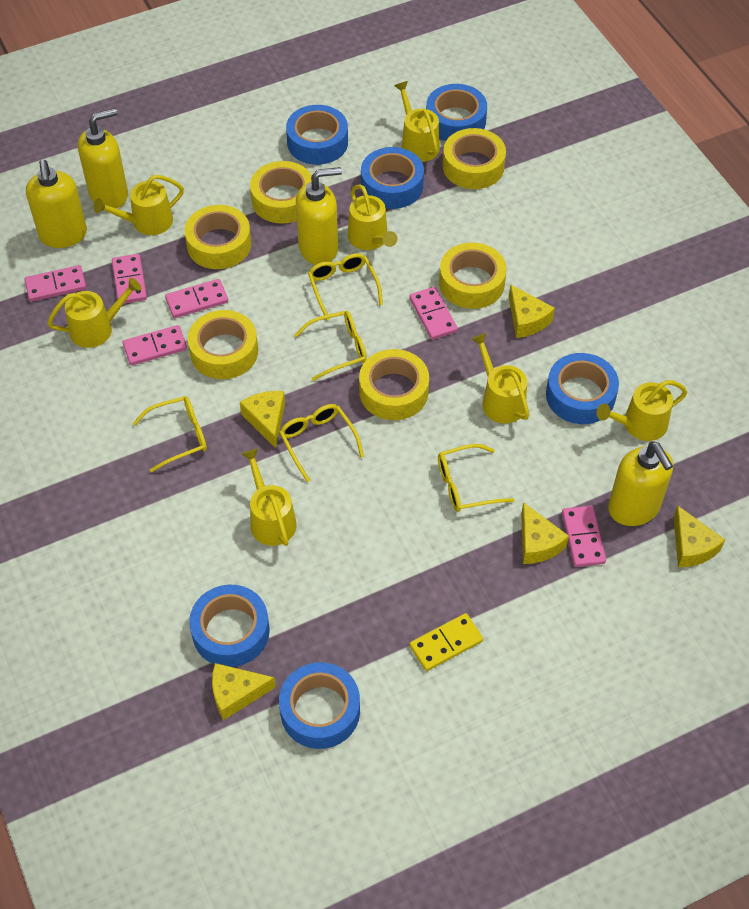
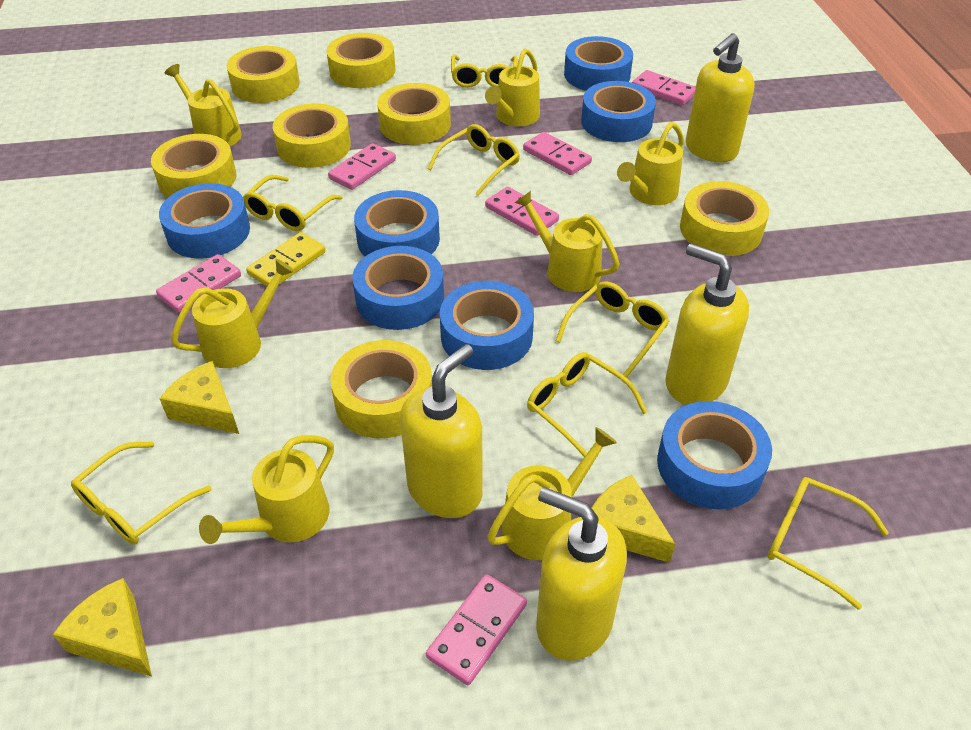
blue tape: [189,584,270,667] [279,662,360,749] [286,105,348,165] [361,147,424,209] [426,84,487,141] [546,353,619,424] = 6 -> [159,183,250,259] [352,246,444,330] [354,190,440,256] [440,281,534,370] [564,36,633,91] [581,81,656,142] [657,401,772,509] = 7
yellow cheese: [212,663,276,720] [240,391,285,448] [509,284,555,338] [521,502,569,564] [673,505,725,567] = 5 -> [53,578,152,676] [159,361,239,434] [592,475,675,563] = 3
yellow glasses: [133,396,207,472] [279,404,364,482] [295,311,367,381] [308,253,383,321] [438,444,514,512] = 5 -> [71,442,212,545] [243,175,343,231] [428,124,520,196] [451,54,518,88] [527,352,647,457] [556,281,670,378] [767,477,889,610] = 7
yellow tape: [184,205,251,269] [188,310,258,379] [250,161,312,224] [359,349,429,420] [439,243,506,309] [443,128,506,189] = 6 -> [151,134,236,197] [227,46,300,103] [273,103,351,168] [326,33,396,88] [330,340,432,438] [377,83,451,145] [680,181,769,256] = 7

